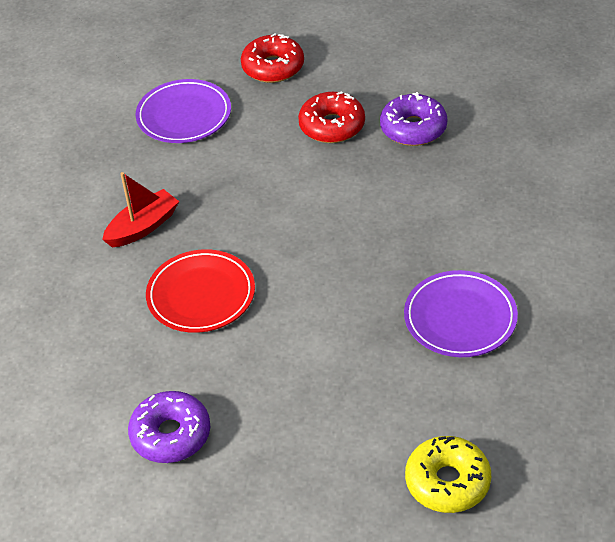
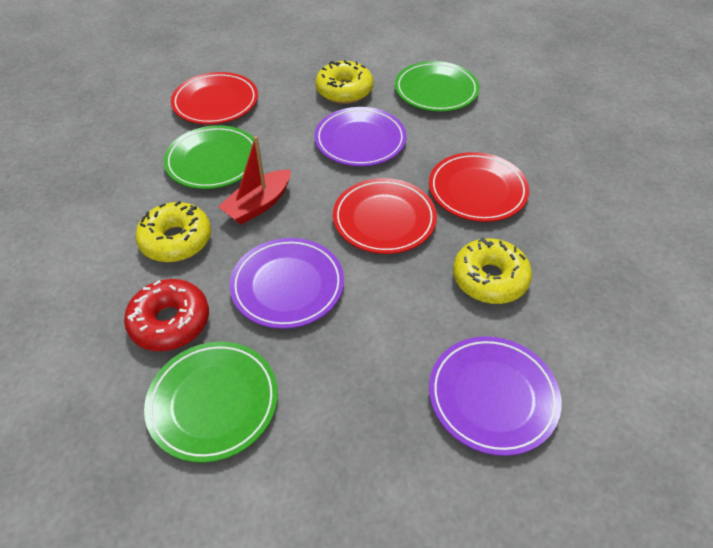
green plate: none = 0 -> [144,342,278,463] [163,125,260,189] [395,61,480,112] = 3
purple donut: [128,391,210,463] [380,92,447,146] = 2 -> none = 0
purple plate: [136,79,231,143] [404,270,518,357] = 2 -> [230,238,344,329] [314,107,407,166] [429,336,562,456] = 3
red donut: [241,34,304,83] [298,91,365,143] = 2 -> [124,279,209,351] = 1
red plate: [146,249,255,333] = 1 -> [171,72,258,124] [333,178,437,254] [429,152,529,222] = 3
yellow donut: [405,436,491,513] = 1 -> [135,201,211,262] [315,60,373,104] [453,237,532,304] = 3

